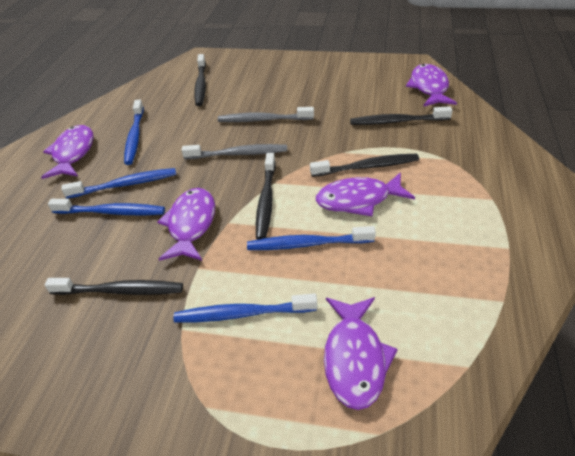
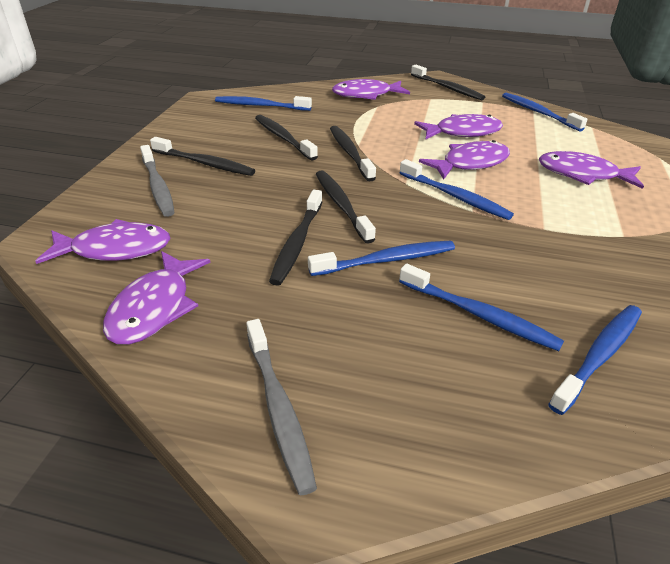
black toothbrush: [45,278,183,295] [194,54,206,106] [256,153,276,240] [310,154,419,177] [350,106,453,125] = 5 -> [150,137,255,176] [255,115,318,161] [269,190,322,286] [316,170,376,243] [330,126,376,182] [411,65,485,100] = 6
blue toothbrush: [48,199,165,215] [61,168,176,199] [124,100,144,165] [173,293,317,323] [247,226,376,250] = 5 -> [215,96,312,111] [308,241,455,276] [399,159,514,220] [399,264,564,351] [502,93,587,132] [548,305,642,415] = 6
purple fish: [41,125,94,179] [157,188,215,261] [316,172,415,216] [324,297,398,410] [406,64,457,107] = 5 -> [35,219,171,264] [103,251,211,345] [332,79,410,100] [414,114,503,139] [419,140,510,179] [539,151,644,189] = 6

